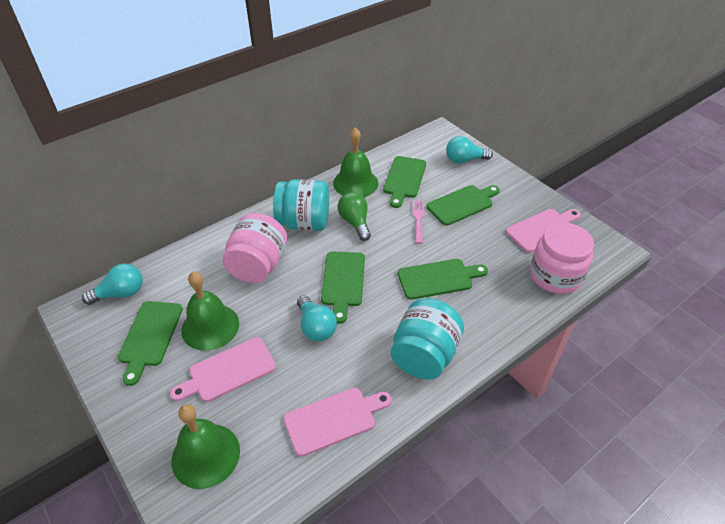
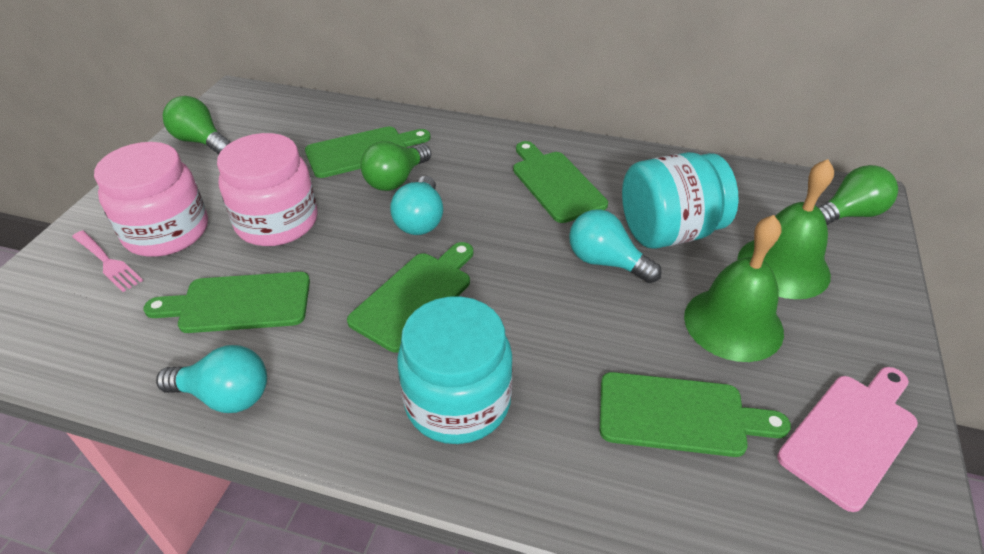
green bell: [171,404,240,489] [181,271,239,351] [333,128,378,197] = 3 -> [684,215,784,362] [737,159,834,299] = 2
green light bulb: [338,192,371,241] = 1 -> [163,96,231,155] [360,141,431,191] [818,165,898,225] = 3
pink cutting board: [170,337,276,402] [284,388,392,457] [506,209,581,253] = 3 -> [777,367,918,512] = 1

